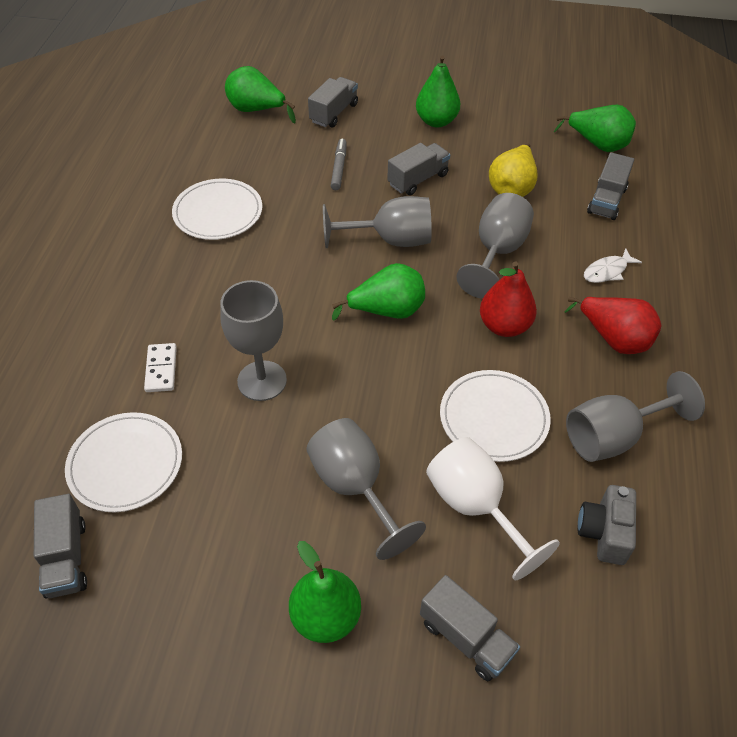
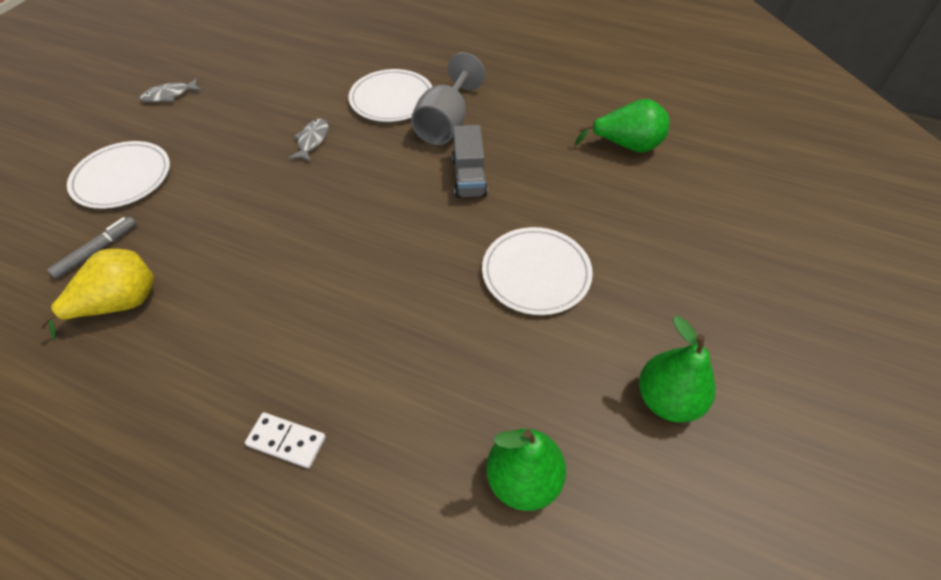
green pear: [225,66,296,123] [289,541,361,643] [332,263,425,321] [416,55,460,128] [554,105,636,152] = 5 -> [486,429,566,511] [575,99,669,153] [639,316,715,423] = 3
grey camera: [577,485,636,565] = 1 -> none = 0
grey fish: none = 0 -> [140,78,202,102] [289,119,328,162] = 2
grey goblet: [220,280,287,401] [307,418,426,560] [323,196,432,248] [456,193,534,299] [566,371,705,462] = 5 -> [411,52,485,145] = 1
grey truck: [34,494,87,599] [308,77,358,127] [387,143,450,195] [420,575,520,681] [587,152,634,220] = 5 -> [452,125,488,198] = 1
red pear: [480,261,537,337] [564,297,661,354] = 2 -> none = 0
white fish: [584,248,642,283] = 1 -> none = 0
white goblet: [426,437,560,581] = 1 -> none = 0

